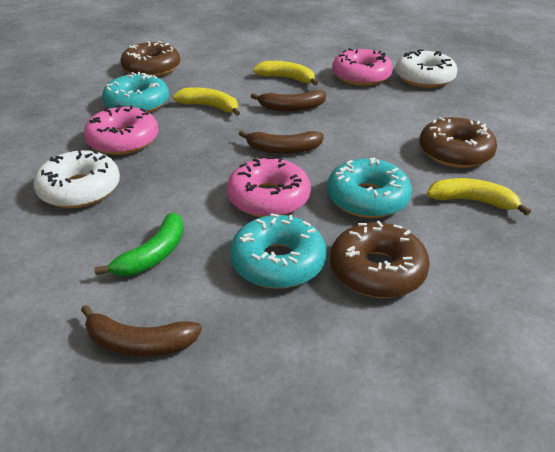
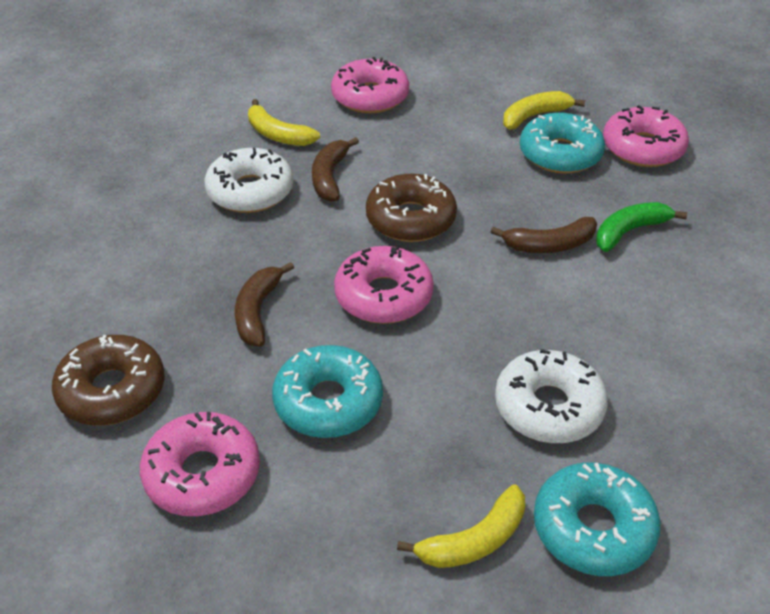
brown donut: [120,41,180,77] [330,221,430,298] [419,117,497,168] = 3 -> [52,335,165,425] [366,174,457,242] = 2
pink donut: [83,105,158,155] [227,157,311,217] [332,48,393,86] = 3 -> [140,412,260,516] [331,57,409,114] [334,246,434,324] [603,105,689,167] = 4

